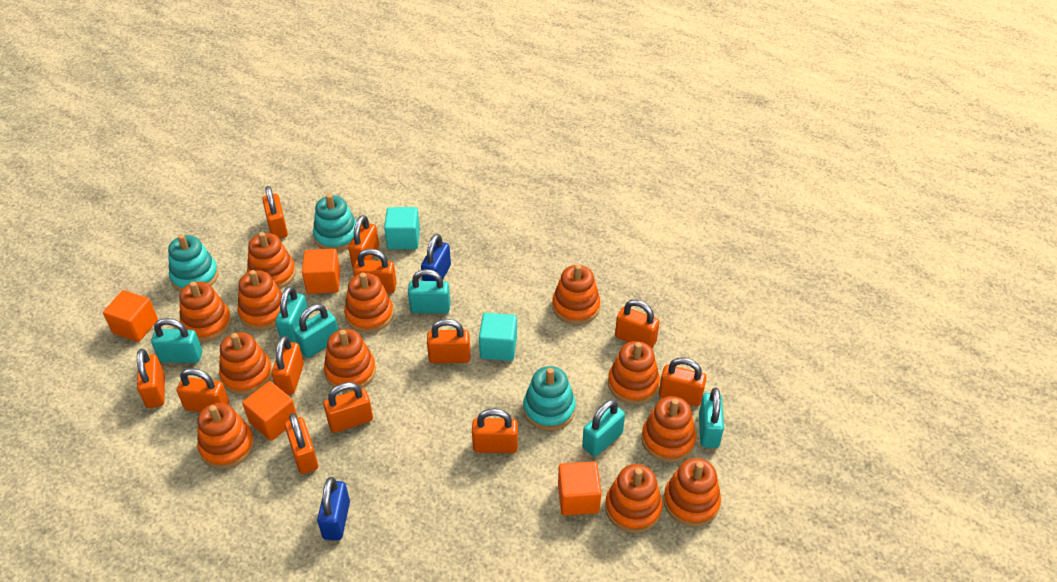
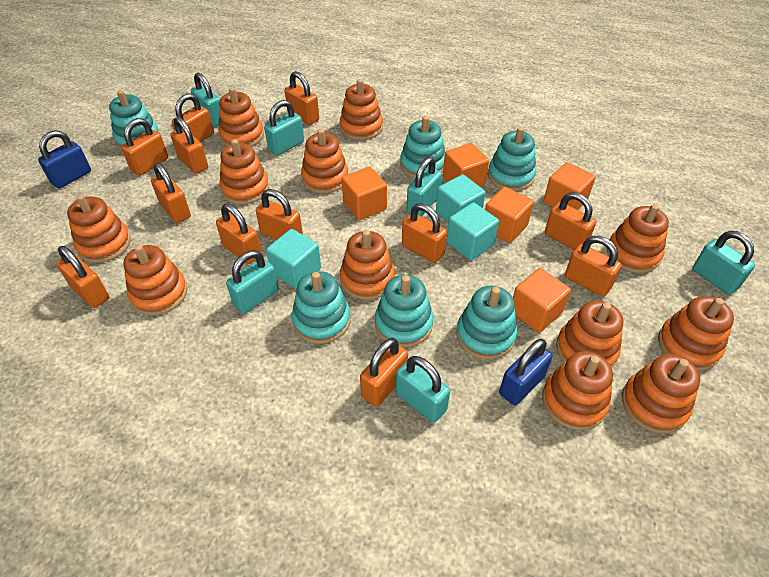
orange cube: [103,290,158,342] [242,381,298,441] [302,249,340,294] [558,461,601,516] = 4 -> [342,167,387,220] [443,143,489,186] [485,187,534,243] [513,268,571,333] [543,162,596,210] = 5
turquoise cube: [384,207,420,249] [479,313,517,361] = 2 -> [266,229,321,289] [436,174,486,223] [447,202,499,260] = 3
turquoise stacking toy: [168,234,219,292] [313,194,356,251] [523,366,576,431] = 3 -> [109,90,160,150] [292,271,351,344] [375,275,433,347] [400,116,445,179] [456,286,517,359] [488,127,536,191] = 6

